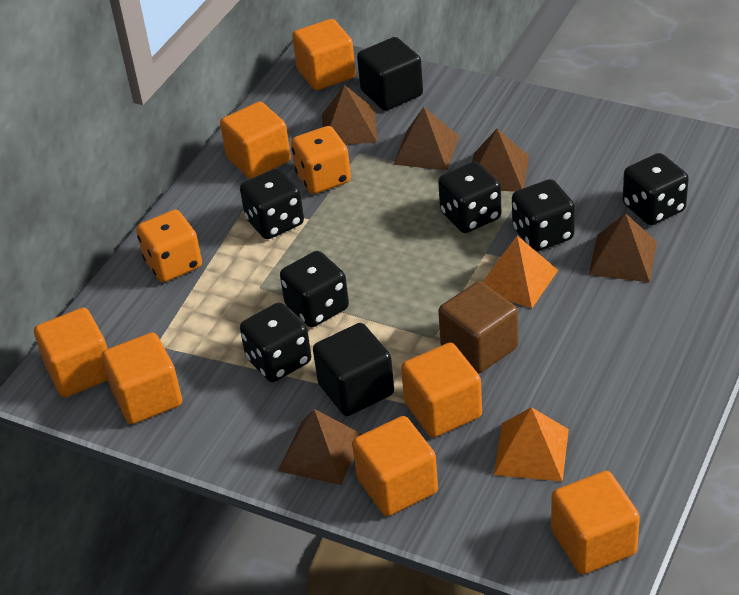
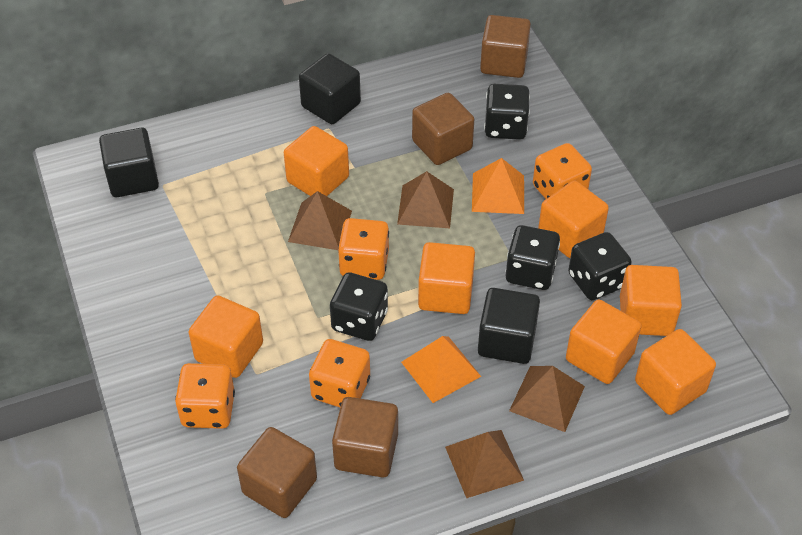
black cube: [313,323,394,416] [357,37,423,111] = 2 -> [99,128,159,197] [299,53,361,124] [478,288,540,364] = 3
black dice: [240,168,304,239] [240,303,311,382] [280,251,349,327] [438,162,501,233] [512,179,575,252] [623,153,689,225] = 6 -> [330,272,388,341] [484,84,530,140] [505,225,560,290] [568,232,632,300] = 4
brown cube: [438,281,518,373] = 1 -> [237,427,317,518] [332,397,398,478] [412,93,474,165] [480,15,531,78] = 4
brown pyramid: [278,409,362,485] [322,85,377,145] [393,107,459,170] [472,129,529,192] [589,213,657,282] = 5 -> [288,191,352,250] [397,171,454,228] [445,430,524,498] [509,366,585,432] = 4
orange dice: [136,210,202,282] [291,126,351,194] = 2 -> [175,363,235,429] [309,339,370,407] [338,218,389,280] [533,143,592,199] = 4

